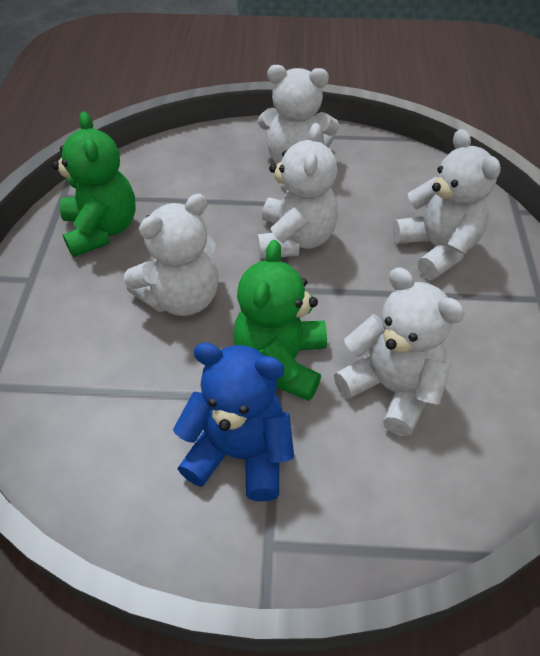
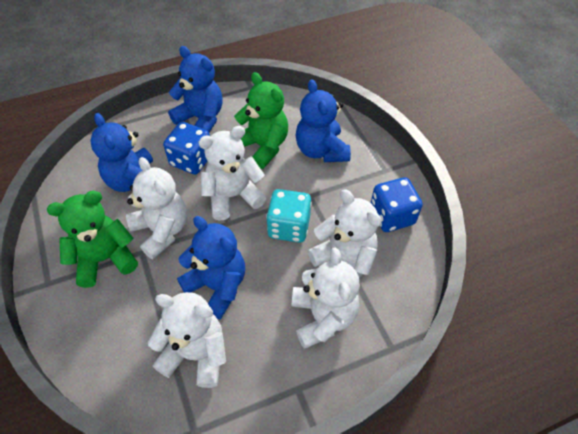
blue dice: none = 0 -> [163,122,210,174] [371,177,423,232] = 2
blue teddy bear: [173,343,294,501] = 1 -> [90,113,153,192] [168,46,223,132] [177,216,245,320] [296,79,351,162] = 4
turquoise dice: none = 0 -> [266,189,312,243] = 1

